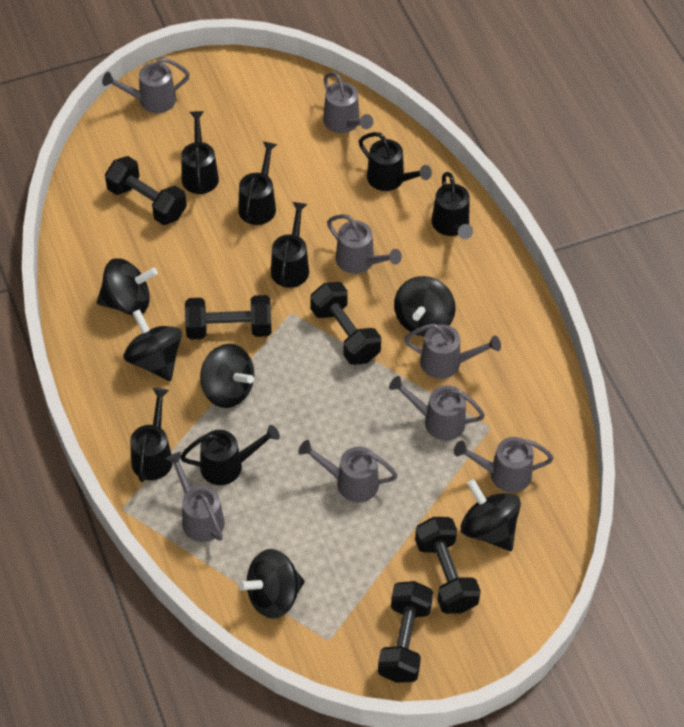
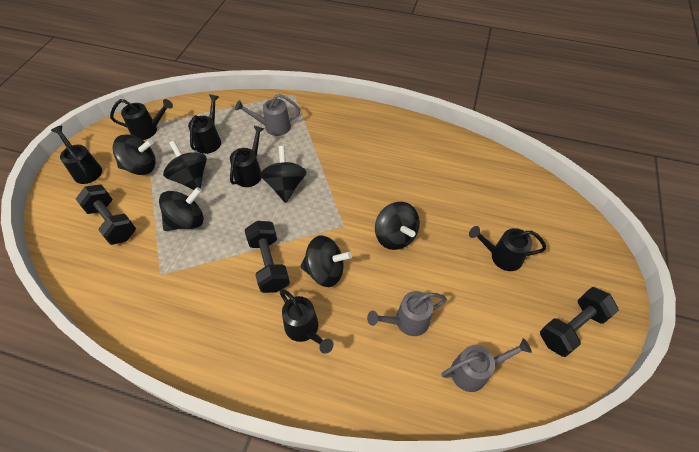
black dumbbell: [105,156,187,225] [185,295,272,340] [310,282,381,365] [378,581,433,683] [415,517,481,614] = 5 -> [76,184,136,245] [245,221,290,293] [540,287,619,357] = 3
black watering can: [130,388,173,482] [180,425,280,485] [181,111,219,194] [238,141,277,225] [271,202,309,288] [359,132,432,191] [431,172,473,239] = 7 -> [51,126,102,184] [110,99,173,140] [188,94,221,154] [230,126,265,187] [279,289,334,354] [469,226,546,271] = 6
grey watering can: [102,58,190,113] [166,452,225,542] [298,440,398,502] [323,72,373,133] [327,214,402,274] [389,376,485,440] [404,323,501,379] [454,437,554,493] = 8 -> [235,94,300,136] [367,291,447,336] [441,338,532,392] = 3

